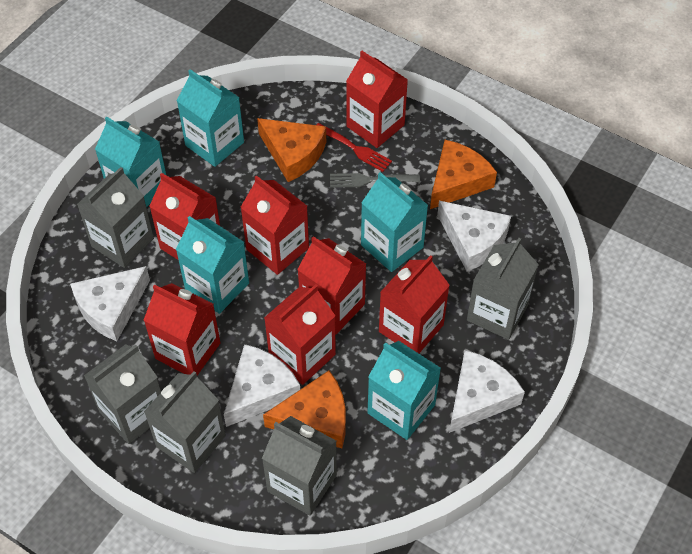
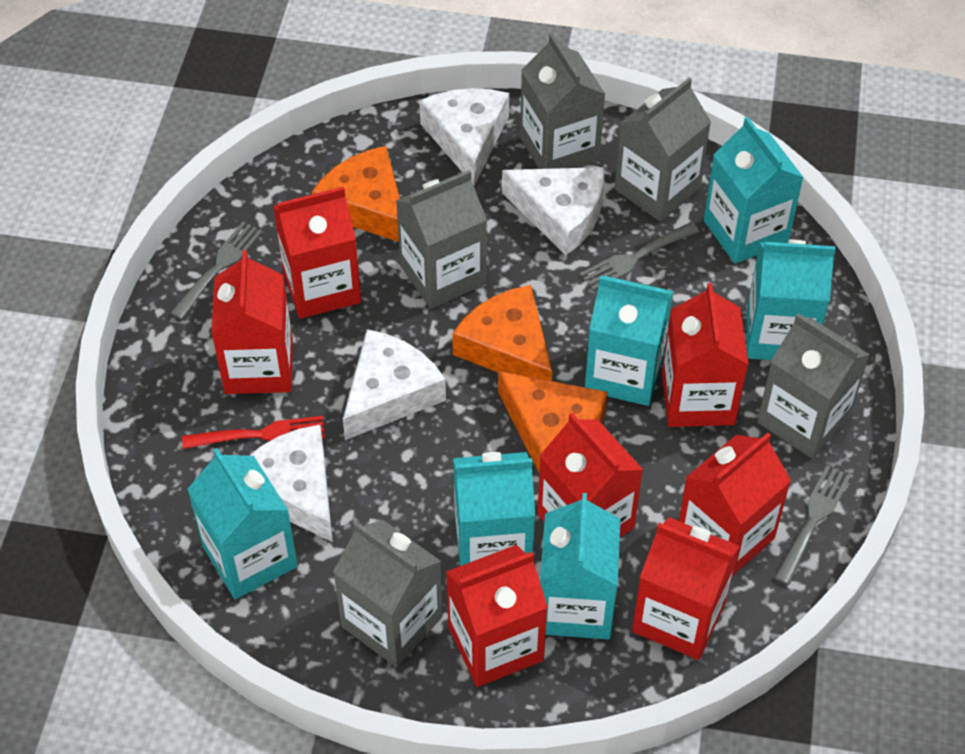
grey fork: [330,173,420,188] = 1 -> [171,222,262,319] [580,222,699,291] [774,465,851,585] = 3
turquoise carton: [95,116,167,207] [176,216,249,314] [177,69,244,167] [361,172,428,272] [367,341,441,440] = 5 -> [187,448,298,599] [453,452,535,566] [540,493,621,639] [585,275,673,406] [704,117,804,264] [747,240,836,360] = 6

